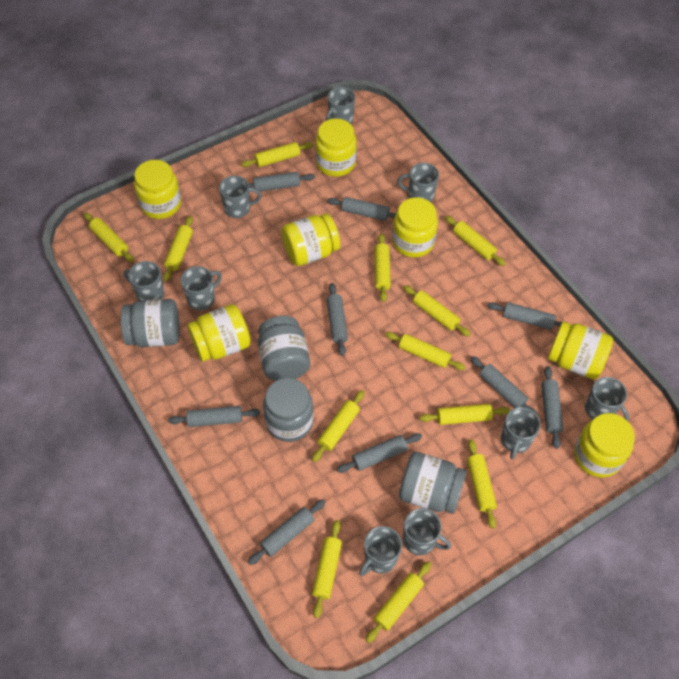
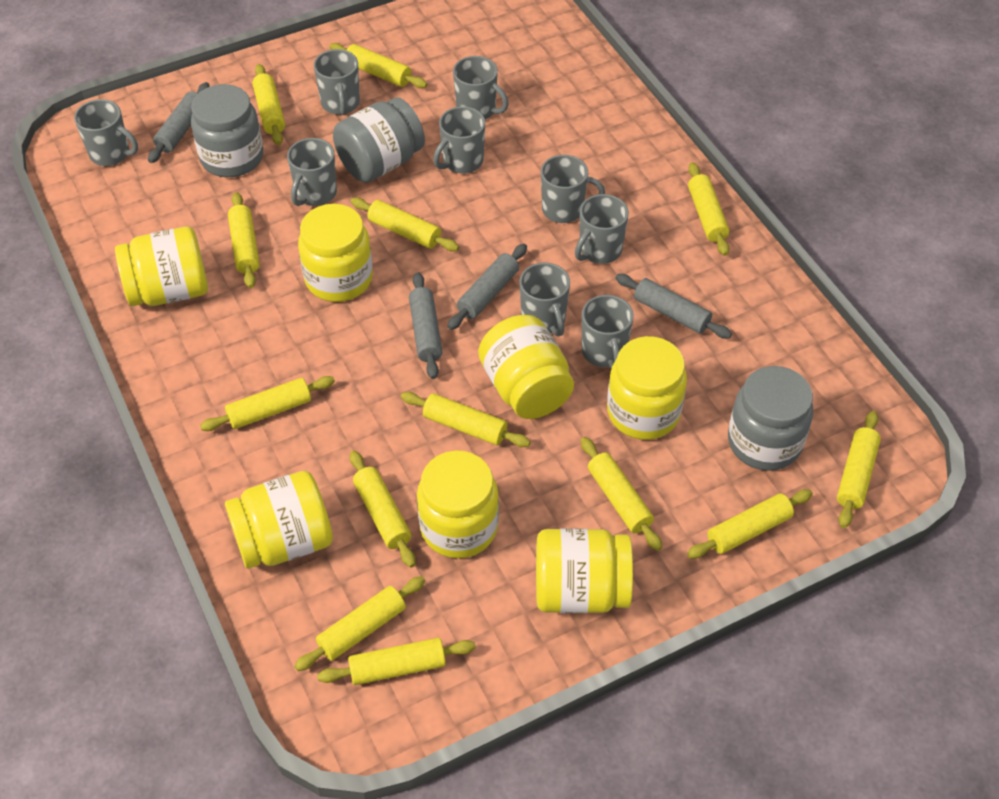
grey jar: [121,299,180,347] [258,316,310,381] [263,378,314,442] [399,452,466,514] = 4 -> [191,84,263,177] [333,97,425,183] [728,366,813,471] = 3
grey rolling pin: [168,406,260,427] [248,499,326,565] [249,172,315,192] [327,197,396,221] [327,283,348,356] [337,433,422,473] [470,356,538,416] [487,302,568,330] [541,366,563,449] = 9 -> [148,82,210,163] [409,272,442,379] [447,244,527,330] [615,274,732,339] = 4
yellow rolling pin: [84,212,134,262] [164,216,193,281] [241,142,313,167] [312,390,364,462] [312,520,342,618] [365,561,431,643] [374,233,391,302] [385,332,466,370] [403,285,471,337] [420,404,510,425] [445,216,506,266] [467,439,497,529] = 12 -> [200,376,335,431] [228,192,260,288] [252,64,285,145] [294,576,425,671] [317,638,476,685] [330,43,427,88] [350,450,416,568] [351,197,459,251] [401,392,531,447] [581,437,662,551] [687,489,813,559] [688,162,729,256] [837,411,881,528] = 13

